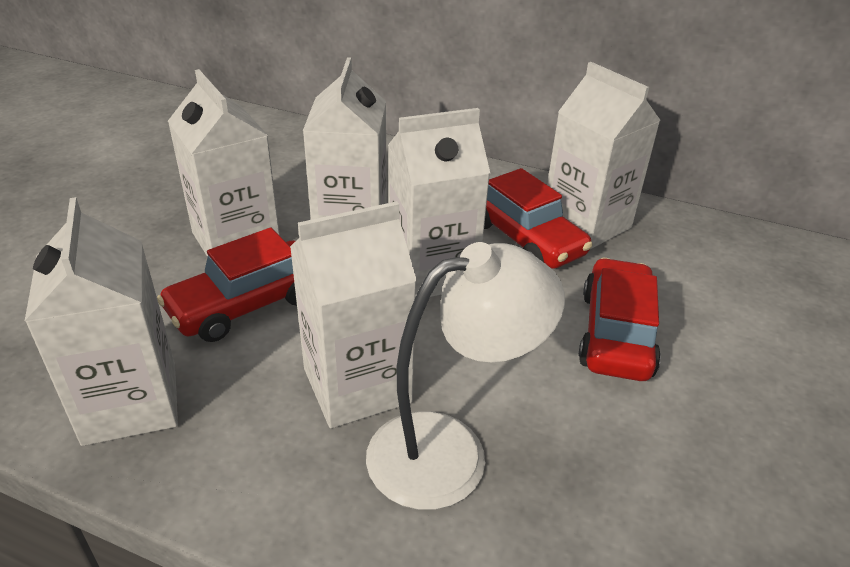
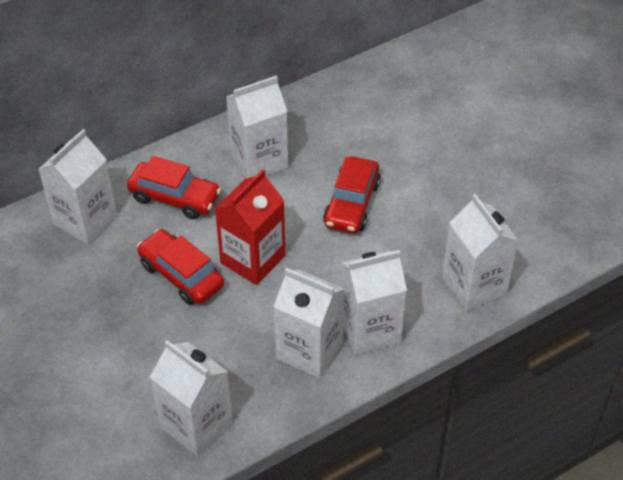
red carton: none = 0 -> [215,169,285,285] = 1
white lamp: [366,242,565,510] = 1 -> none = 0

